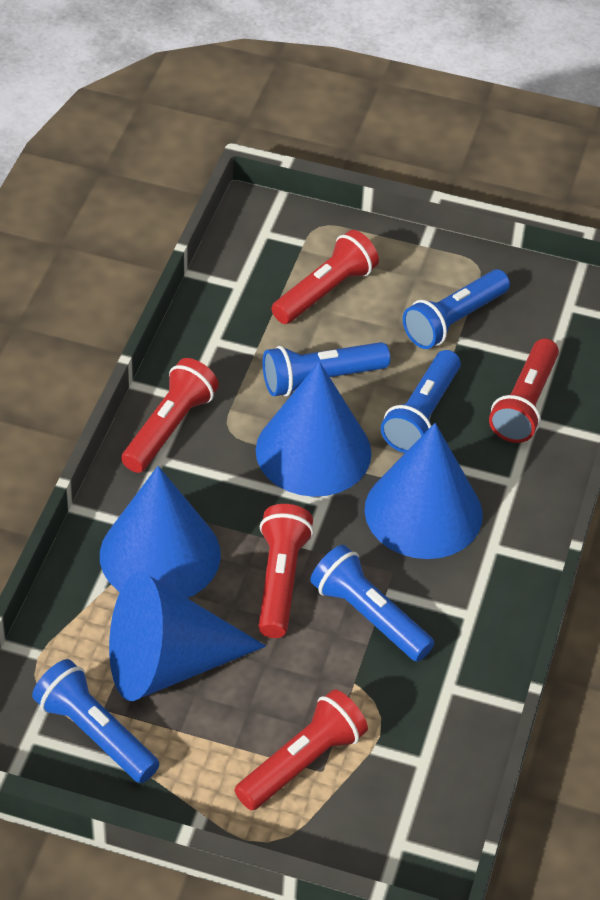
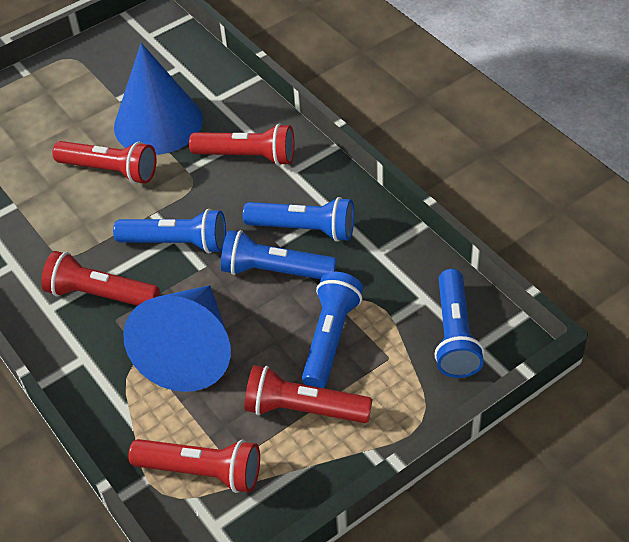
blue cone: [100,466,221,598] [109,572,266,701] [256,361,372,497] [365,423,483,559] = 4 -> [114,43,203,155] [123,285,231,392] = 2

